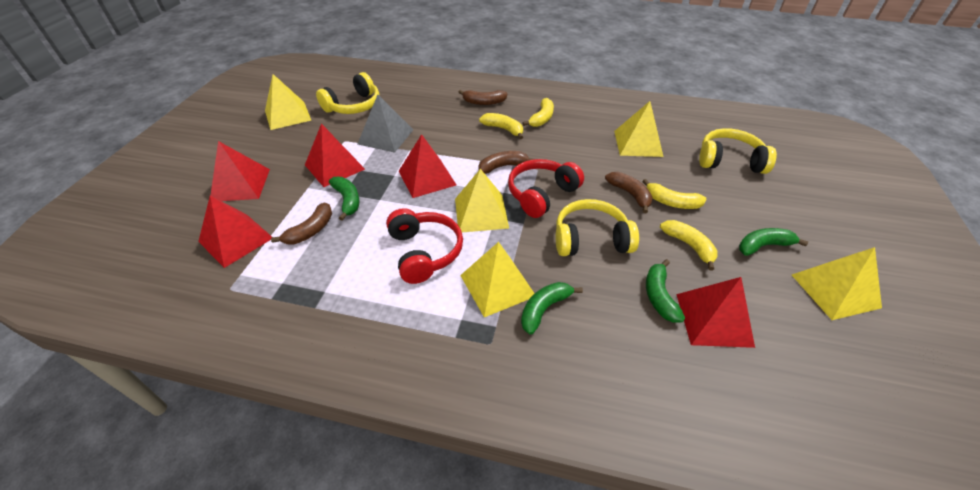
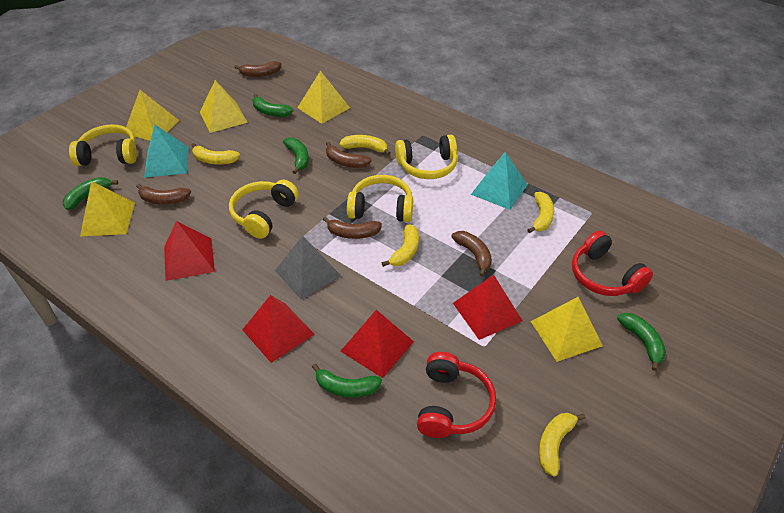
brown banana: [271,202,332,244] [459,90,507,105] [478,151,534,174] [605,172,653,213] = 4 -> [136,184,191,204] [235,61,281,77] [323,217,382,239] [326,142,371,168] [451,231,492,277] = 5
green banana: [329,177,360,221] [521,282,583,335] [646,259,685,323] [739,228,808,256] = 4 -> [63,177,118,210] [253,94,293,117] [283,137,309,174] [312,363,382,398] [617,313,666,371] = 5
red pyramid: [198,196,272,268] [210,141,270,201] [305,123,365,187] [399,134,456,198] [676,277,755,348] = 5 -> [164,221,215,281] [242,295,315,363] [340,310,414,378] [453,275,522,340] = 4
turquoise pyramid: none = 0 -> [144,125,189,178] [471,151,528,210] = 2
yellow banana: [479,113,523,139] [522,98,554,127] [642,179,706,209] [660,220,718,271] = 4 -> [191,143,240,164] [339,135,390,155] [382,224,419,267] [528,192,554,233] [539,413,586,477] = 5
yellow headphones: [316,72,379,114] [556,199,639,256] [699,128,777,174] = 3 -> [69,124,137,166] [229,180,299,239] [347,175,413,222] [395,135,457,179] = 4

